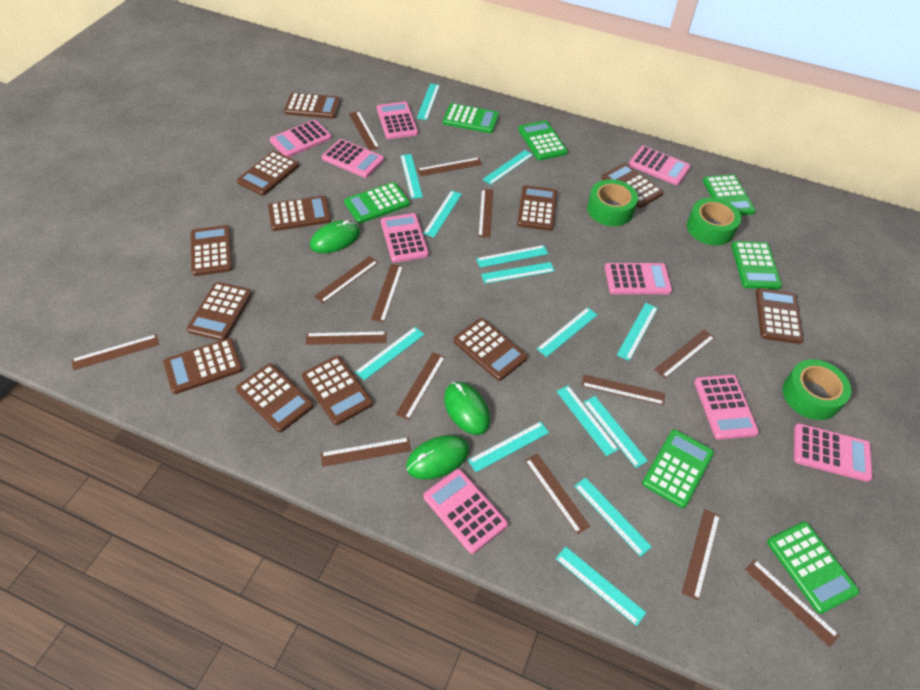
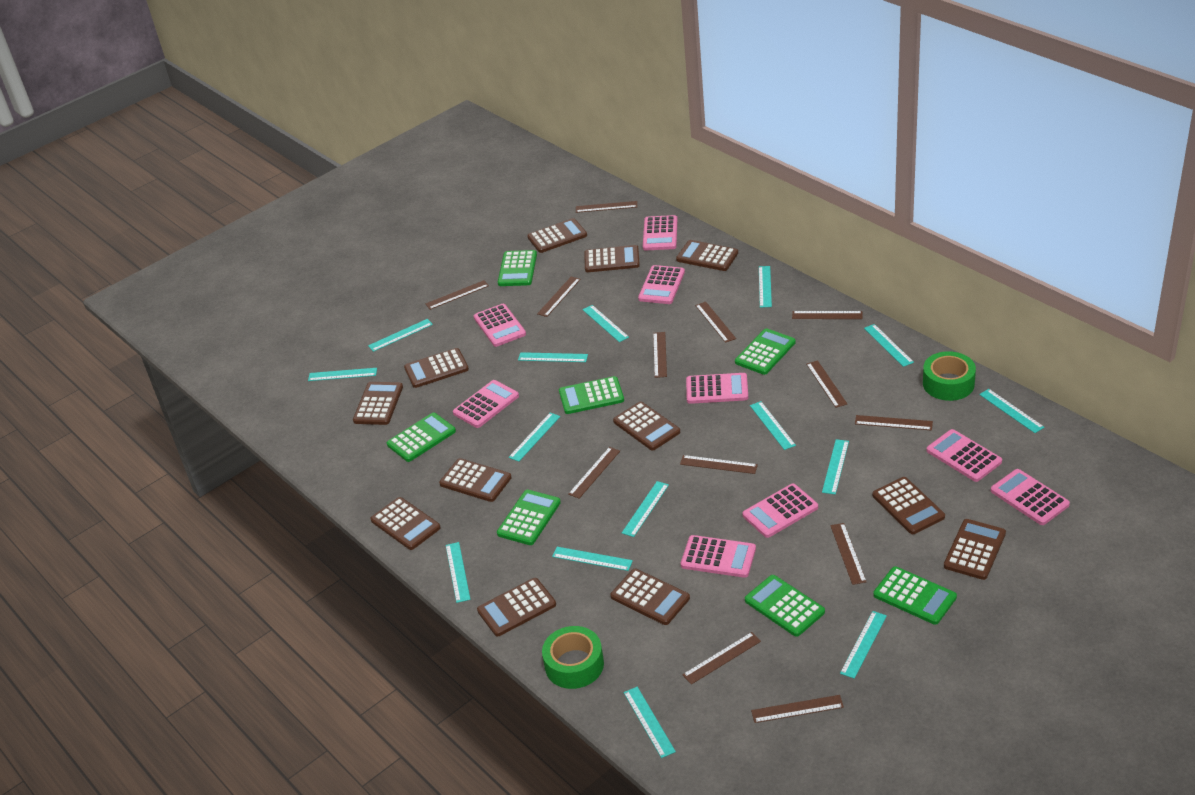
brown ruler: [71,334,159,370] [306,331,386,345] [314,256,378,303] [321,437,411,467] [349,111,380,150] [371,264,403,322] [395,352,445,420] [417,157,482,176] [478,189,493,238] [525,453,590,534] [581,375,665,405] [654,329,715,379] [682,509,720,601] [745,559,839,647] = 14 -> [426,280,489,310] [537,277,581,317] [568,447,620,499] [576,201,637,213] [653,332,667,378] [680,455,758,474] [682,632,761,684] [695,302,736,343] [751,695,844,723] [792,311,862,319] [806,360,847,408] [830,523,867,585] [855,415,933,431] = 13
green mouse: [310,220,360,253] [406,435,469,479] [444,382,490,435] = 3 -> none = 0
green tape: [587,179,638,226] [687,198,741,246] [782,359,851,420] = 3 -> [542,626,604,689] [923,351,976,401] = 2
turquoise ruler: [355,327,424,381] [400,154,423,199] [417,83,440,120] [423,190,462,237] [468,421,549,472] [476,245,548,268] [481,262,555,284] [483,150,533,185] [537,307,597,357] [556,386,619,456] [556,547,646,626] [574,477,652,557] [584,396,648,468] [617,303,658,361] = 14 -> [308,368,377,381] [368,319,433,352] [446,542,470,603] [509,413,560,462] [518,352,588,362] [552,547,633,571] [583,305,629,342] [622,481,669,537] [624,687,676,758] [750,401,796,450] [759,266,772,308] [822,439,849,494] [840,611,887,679] [864,324,914,367] [979,389,1044,433] = 15

